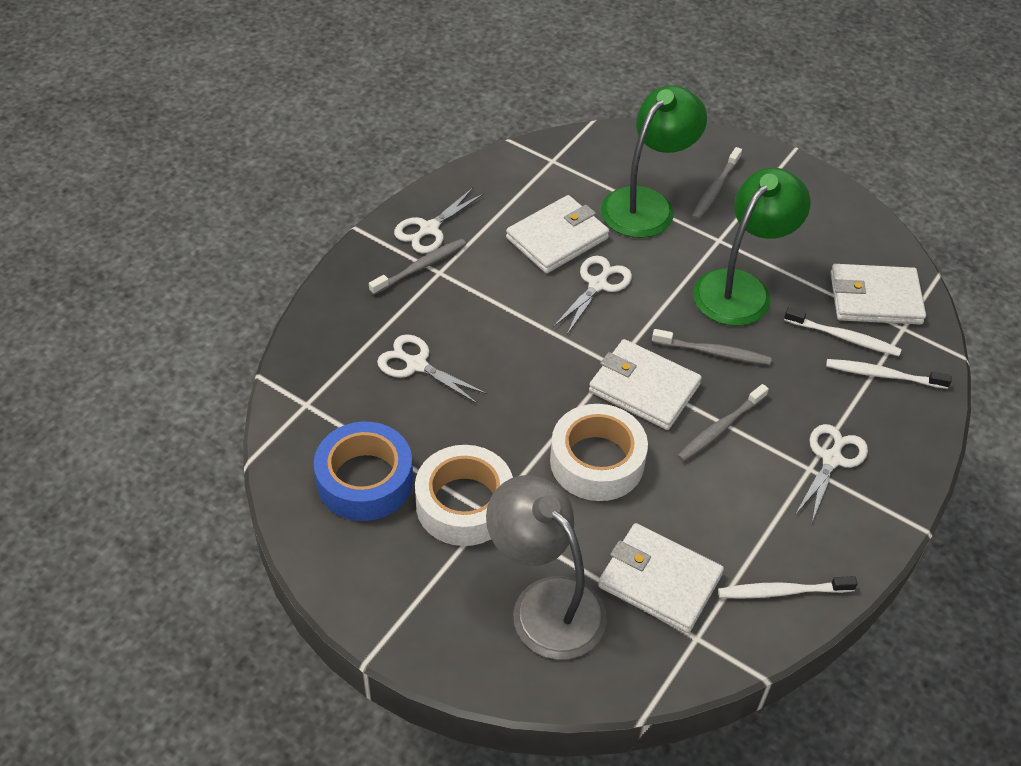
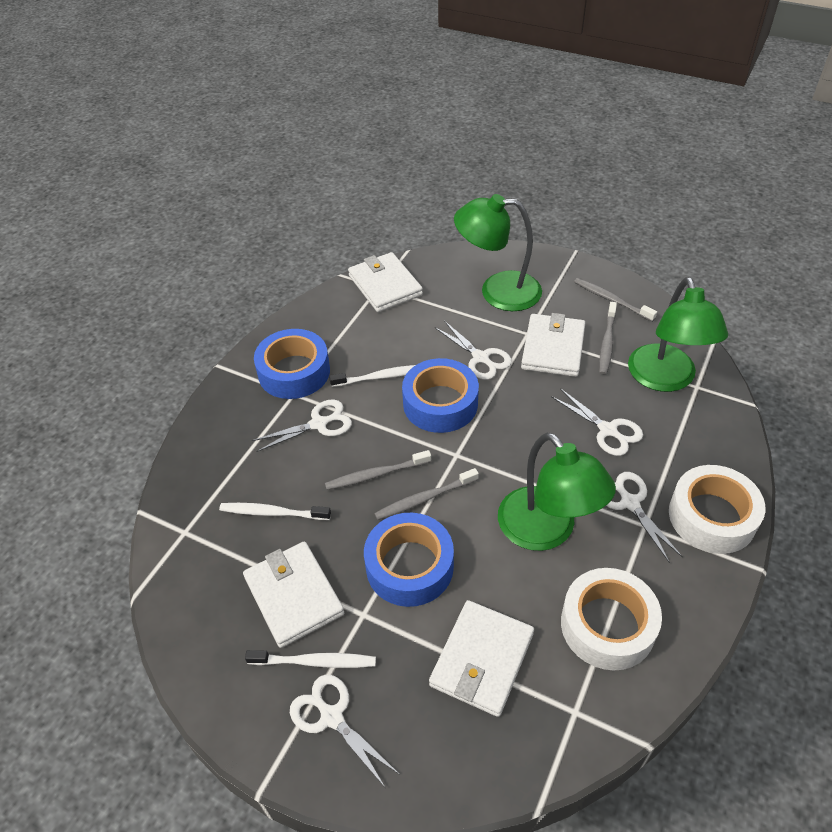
blue tape: [314,422,413,521] = 1 -> [254,329,330,399] [364,513,454,607] [402,358,479,433] = 3
green lamp: [601,85,707,238] [693,168,810,326] = 2 -> [454,194,542,311] [498,432,616,551] [628,277,728,392] = 3
grey lamp: [486,475,607,660] = 1 -> none = 0
white scissors: [377,334,487,404] [394,188,484,253] [553,256,632,334] [795,424,868,522] = 4 -> [252,400,352,452] [290,675,399,787] [435,321,512,380] [551,388,643,456] [606,472,683,563] = 5

